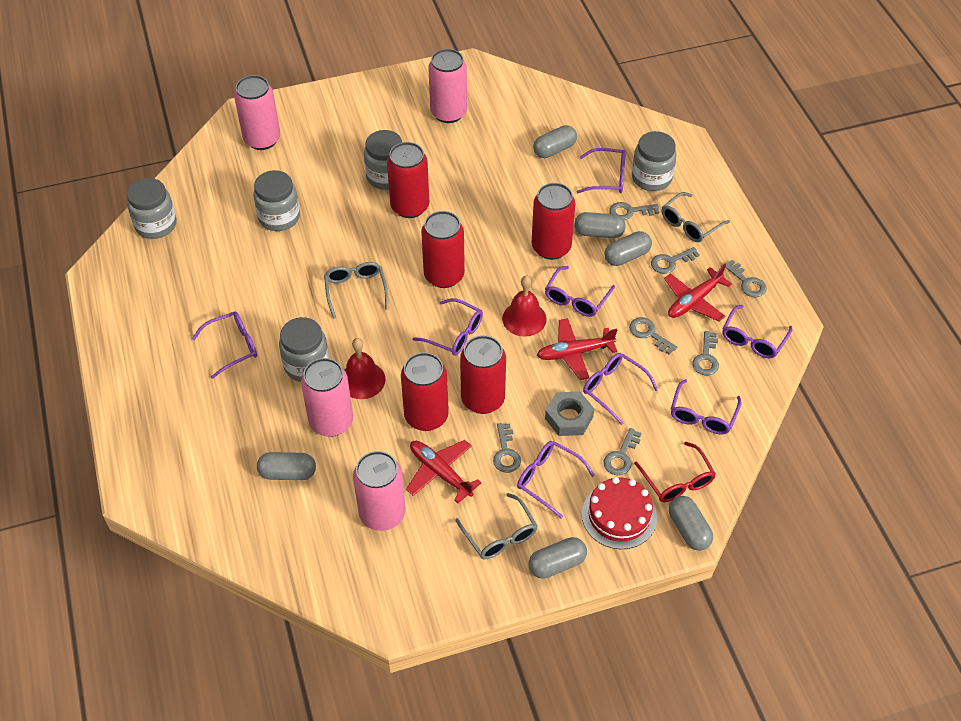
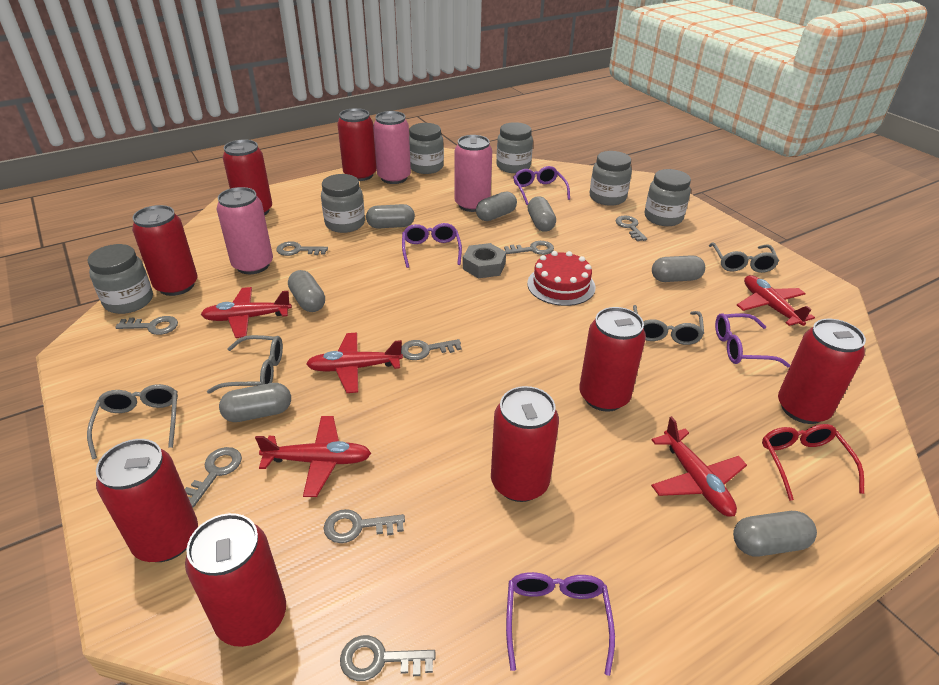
grey capsule: [257,452,316,480] [529,537,587,579] [533,125,577,158] [574,212,626,238] [604,231,652,266] [669,496,713,551] = 6 -> [219,383,291,422] [288,270,325,312] [366,204,415,229] [476,192,517,221] [527,196,556,232] [652,255,705,282] [733,511,817,557] = 7
grey glasses: [324,262,388,319] [455,493,538,559] [662,192,730,242] = 3 -> [87,384,178,459] [207,335,283,394] [633,305,704,345] [709,242,779,273] = 4
grey jar: [127,178,177,239] [253,170,300,231] [279,317,329,382] [364,130,402,190] [632,131,677,191] = 5 -> [87,244,153,314] [321,174,365,233] [409,123,444,174] [497,122,533,173] [590,151,632,206] [645,169,691,226] = 6
grey key: [493,423,521,473] [604,428,641,475] [609,202,659,220] [629,317,677,354] [651,247,700,274] [692,331,719,376] [725,260,767,297] = 7 -> [115,316,178,335] [185,447,242,507] [276,241,328,256] [323,509,405,543] [340,635,435,681] [401,339,461,360] [504,241,554,255] [615,216,647,241] = 8
pink can: [234,75,280,150] [301,358,353,437] [353,451,406,531] [428,49,467,123] = 4 -> [217,187,273,274] [373,111,411,184] [455,135,492,212] = 3
purple glasses: [192,311,257,379] [412,298,483,356] [517,441,595,518] [545,266,615,317] [577,148,626,193] [583,353,658,425] [671,379,742,434] [722,305,792,358] = 8 -> [402,223,462,268] [506,572,615,676] [513,166,570,205] [715,313,790,367] = 4
red bell: [345,338,386,399] [502,276,547,337] = 2 -> none = 0
red can: [387,142,429,218] [401,352,449,431] [421,211,465,288] [460,335,506,414] [532,183,576,260] = 5 -> [96,439,198,562] [132,205,197,296] [185,513,286,647] [223,139,272,215] [337,108,377,181] [491,386,559,502] [579,307,646,412] [778,319,866,424] = 8
red plane: [406,440,482,503] [537,318,617,380] [664,264,732,321] = 3 -> [201,287,292,338] [255,416,371,497] [306,333,403,393] [651,416,747,517] [737,275,815,326] = 5

